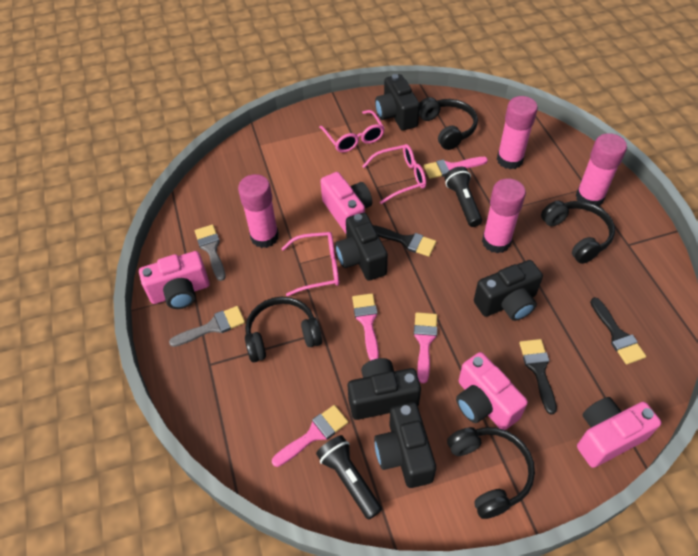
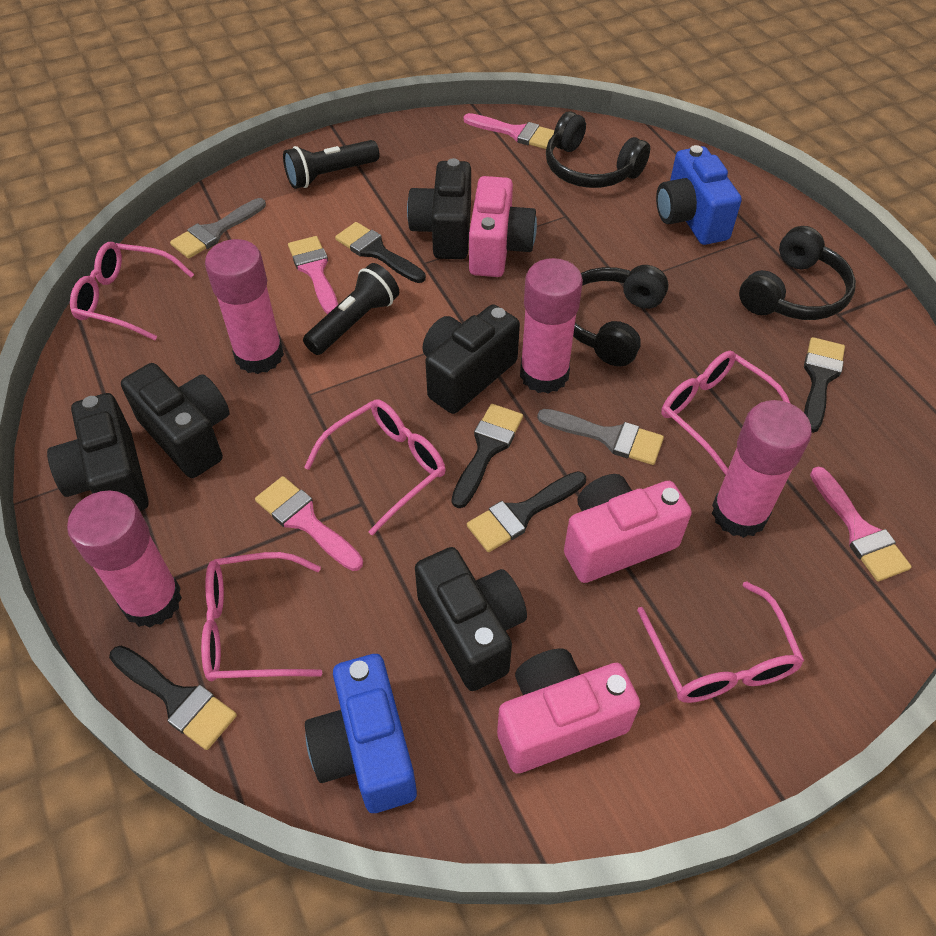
black brush: [373,225,436,257] [519,339,557,415] [590,297,646,365] = 3 -> [109,646,237,750] [335,222,426,283] [452,404,523,508] [467,471,586,552] [804,337,845,433] = 5
black headphones: [245,297,322,362] [419,97,478,150] [447,427,535,519] [541,200,615,264] = 4 -> [546,111,650,188] [573,265,668,366] [739,226,856,320] = 3
blue camera: none = 0 -> [305,654,417,813] [656,145,742,245] = 2
pink camera: [139,251,210,309] [320,172,372,233] [456,352,528,430] [577,397,661,468] = 4 -> [469,176,537,277] [497,649,640,774] [564,474,692,583] = 3
pink glasses: [281,232,339,296] [319,110,385,152] [362,144,426,204] = 3 -> [70,242,194,341] [201,552,323,681] [304,399,446,536] [637,581,804,703] [661,351,791,475] = 5

